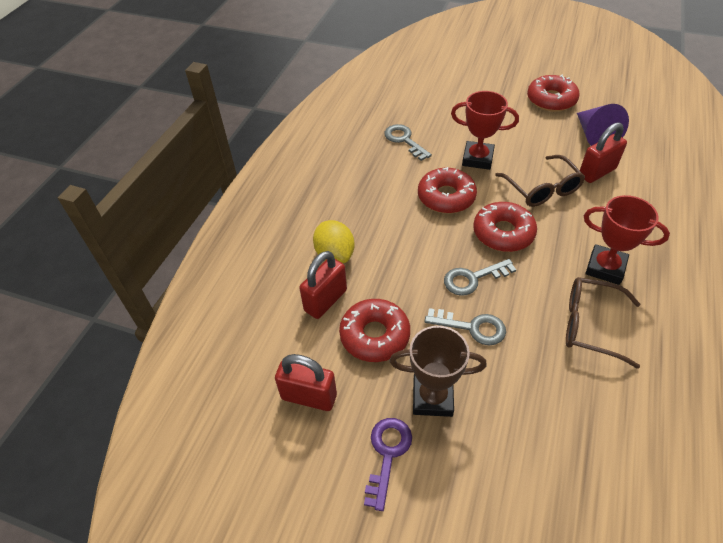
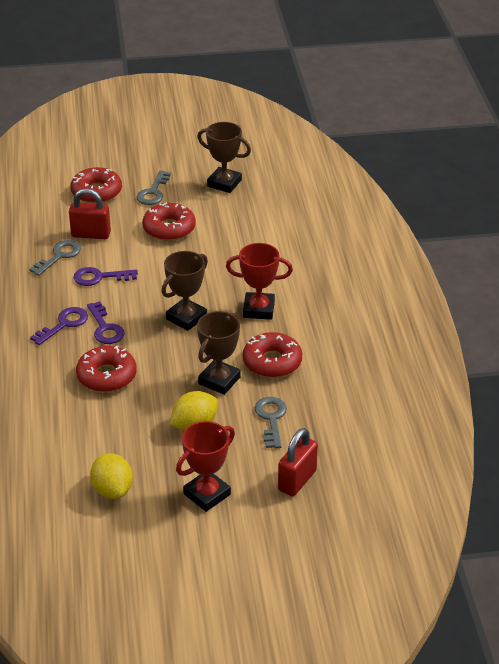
brown glasses: [495,155,585,207] [566,277,640,369] = 2 -> none = 0
brown trophy: [389,326,487,417] = 1 -> [162,251,208,331] [197,122,251,193] [197,311,241,395] = 3
purple cone: [577,104,629,146] = 1 -> none = 0
purple key: [364,418,412,511] = 1 -> [30,307,88,345] [74,267,138,286] [87,301,125,344] = 3
red padlock: [275,354,337,411] [299,251,347,319] [580,122,627,183] = 3 -> [69,188,111,239] [278,428,318,497] = 2
yellow lemon: [313,220,355,263] = 1 -> [90,453,133,499] [170,391,218,431] = 2

